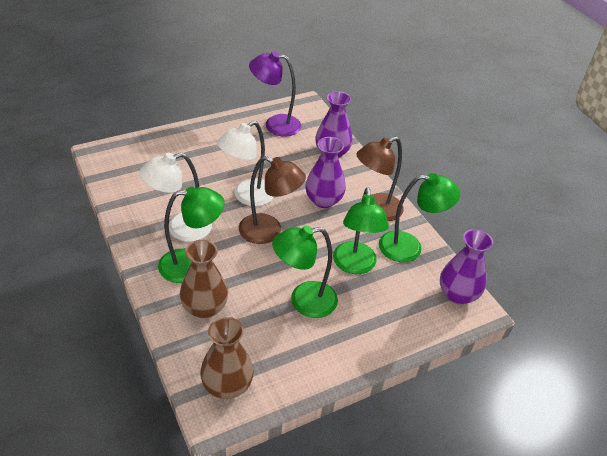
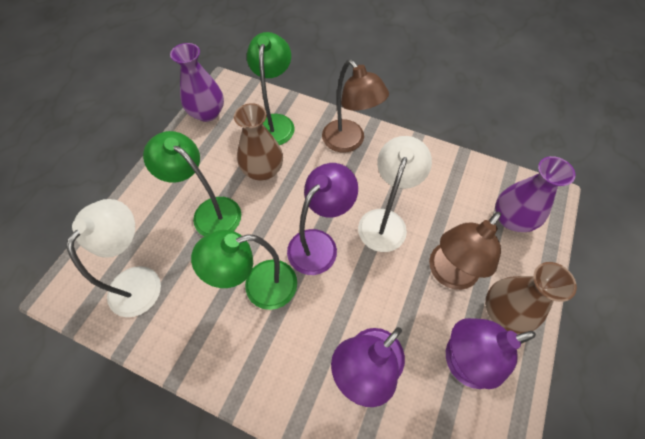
green lamp: [158,187,224,283] [272,226,338,318] [333,187,389,274] [379,173,460,262] = 4 -> [143,131,241,236] [191,230,297,310] [247,32,294,145] = 3
purple lamp: [249,51,301,137] = 1 -> [287,163,358,275] [331,327,405,407] [446,318,536,389] = 3
purple vase: [305,137,346,208] [315,91,352,158] [440,229,493,304] = 3 -> [170,43,224,122] [495,156,576,232] = 2

